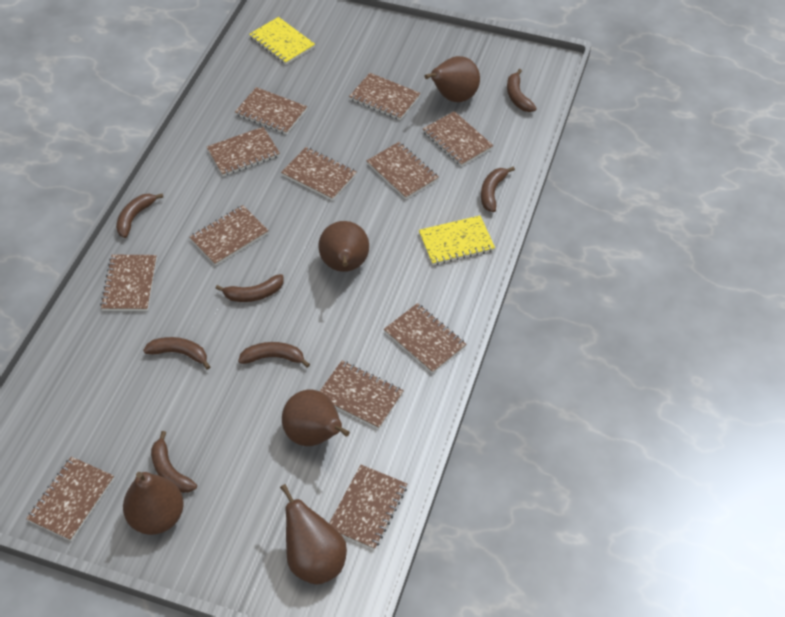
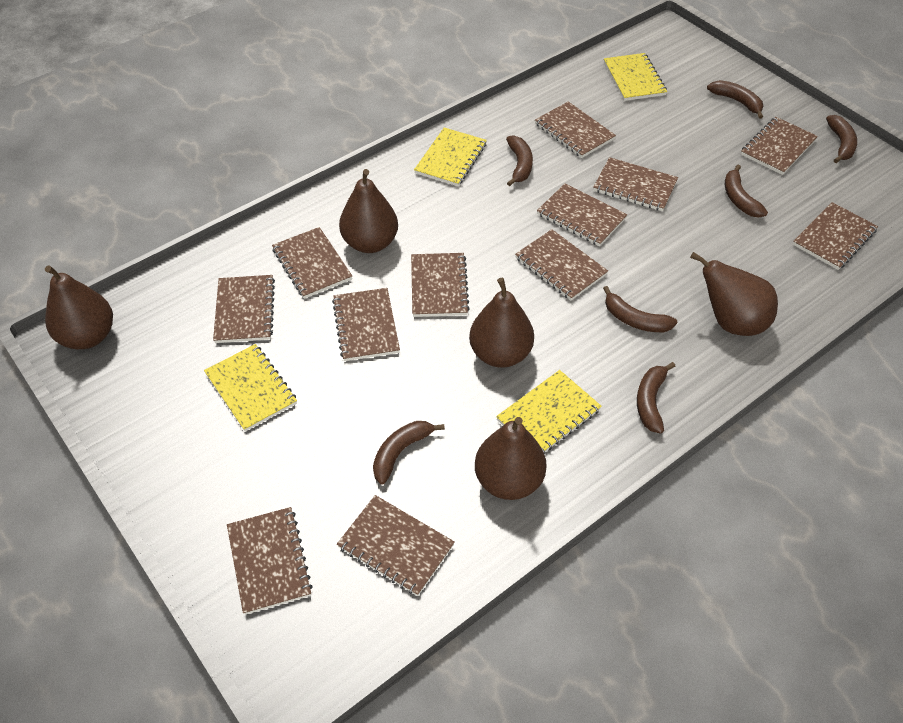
yellow notebook: [249,17,315,64] [419,216,495,265] = 2 -> [204,344,297,432] [414,128,487,186] [496,370,602,455] [604,53,667,101] = 4

